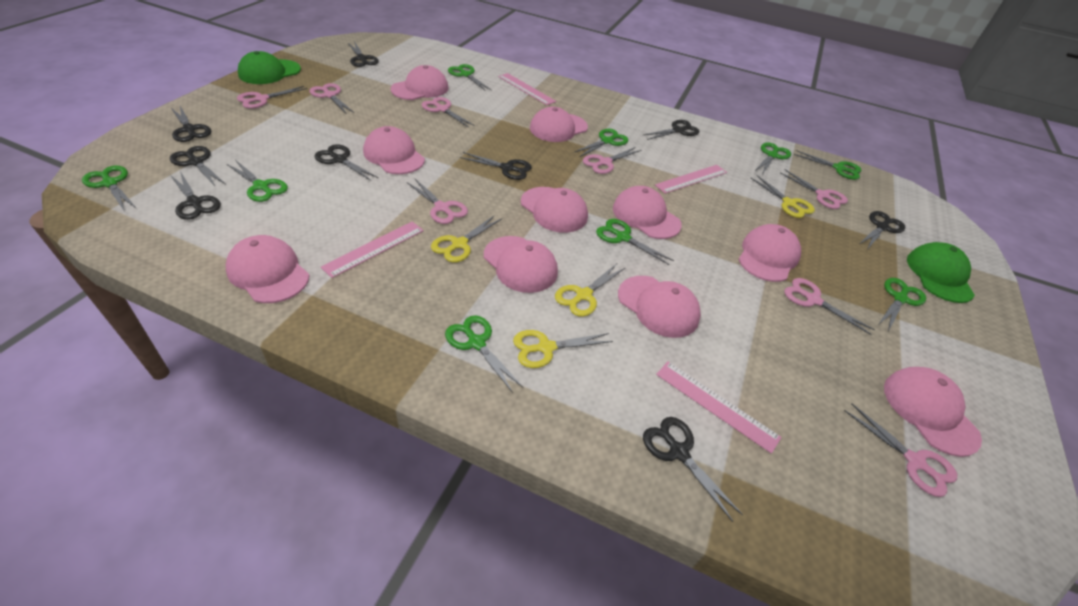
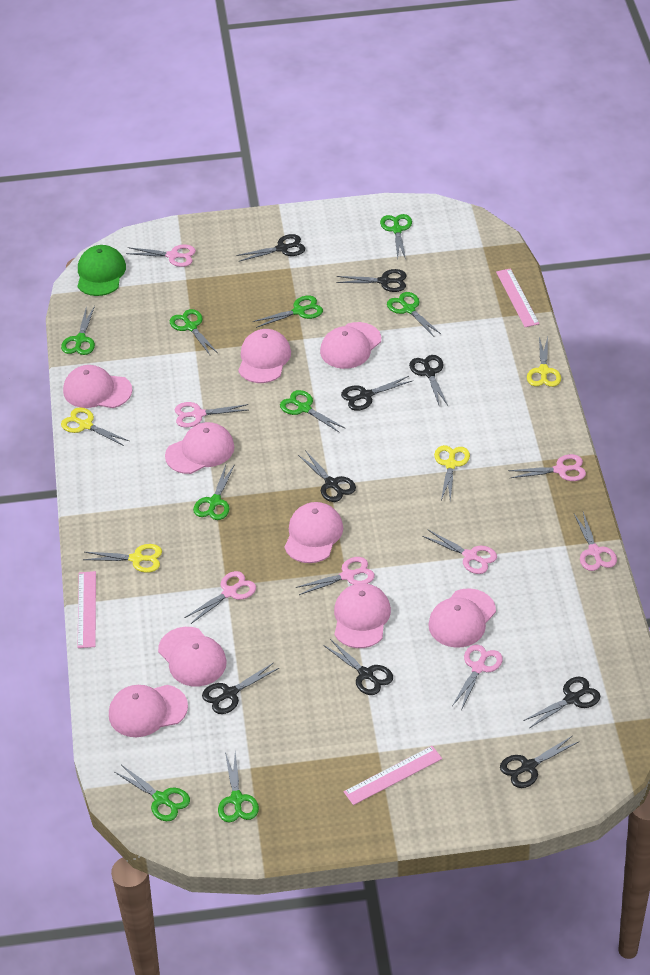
green cap: [238,51,301,84] [907,242,975,303] = 2 -> [77,245,126,296] = 1
pink cap: [226,235,310,303] [363,126,425,174] [391,65,448,100] [484,236,558,293] [521,187,588,233] [530,107,588,142] [613,186,682,239] [618,276,701,338] [738,224,801,282] [884,367,982,457] = 10 -> [63,365,132,408] [109,685,188,737] [158,627,227,686] [165,422,234,474] [238,329,291,383] [284,502,343,563] [320,322,381,369] [334,583,391,648] [428,588,496,648] = 9
pink ruler: [321,222,424,278] [498,73,556,105] [655,165,727,194] [656,362,782,454] = 4 -> [78,571,96,648] [344,746,442,805] [496,268,539,327] = 3

